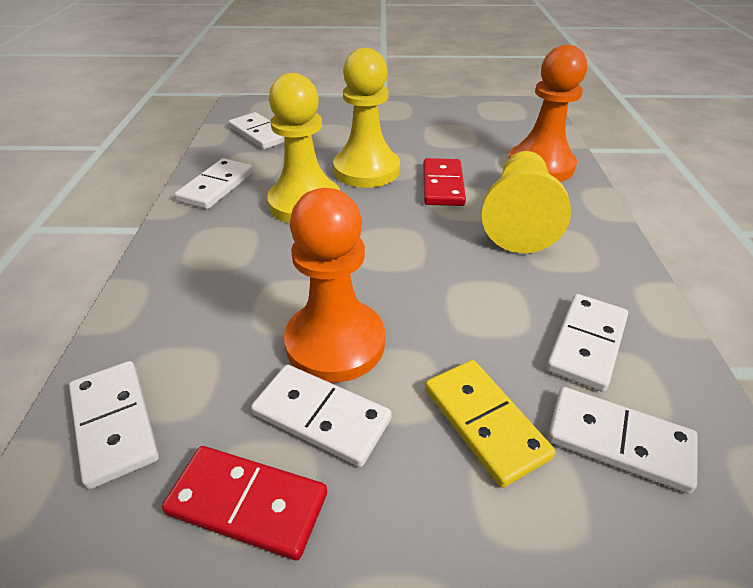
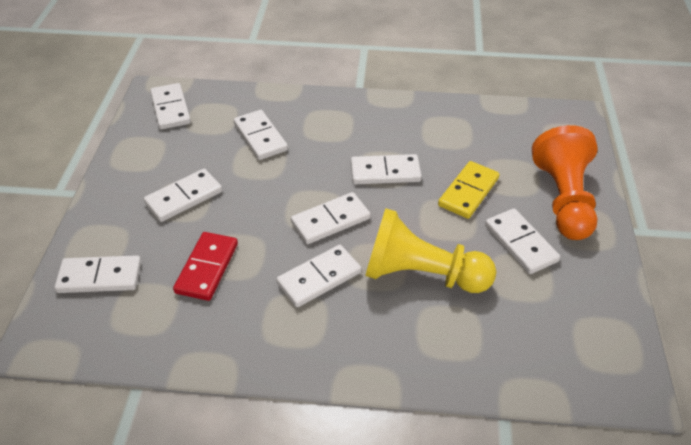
orange pawn: [284,188,385,383] [509,45,587,182] = 2 -> [532,125,598,240] = 1
red domino: [162,446,327,560] [423,158,466,206] = 2 -> [173,232,238,301] = 1
white domino: [69,361,159,489] [175,158,253,209] [229,112,284,150] [251,365,392,467] [546,294,628,392] [547,387,698,494] = 6 -> [54,255,141,293] [144,169,222,222] [150,83,191,129] [234,110,288,160] [276,245,361,307] [291,192,370,244] [351,154,422,184] [485,208,560,274] = 8
yellow pawn: [267,73,340,223] [333,48,400,188] [482,151,571,253] = 3 -> [365,208,496,293] = 1

